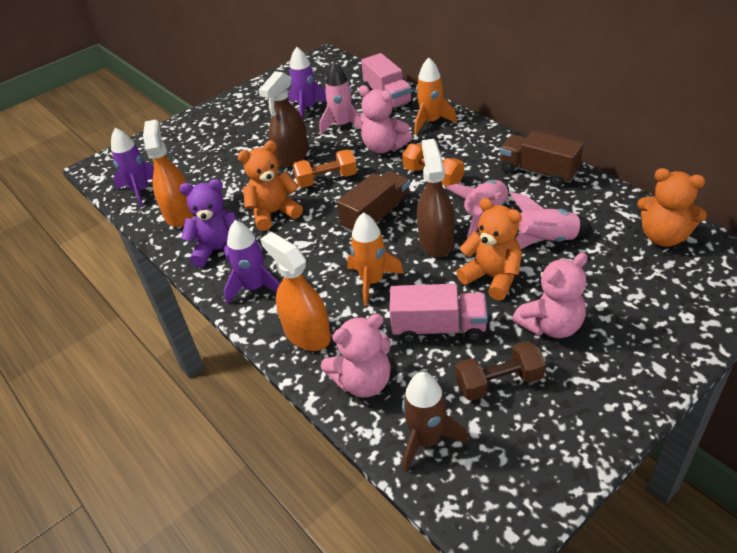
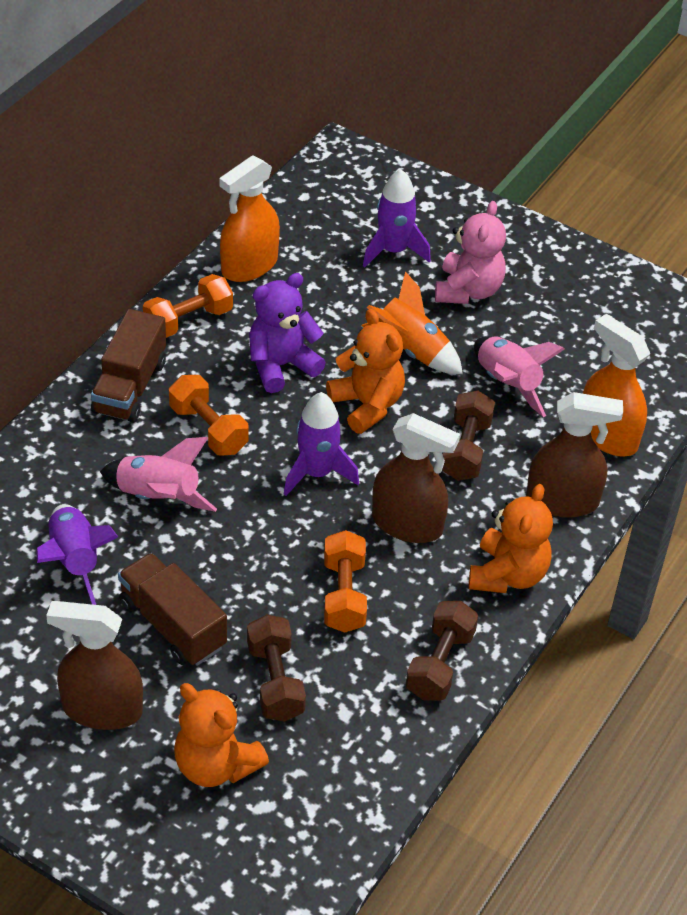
brown dumbbell: [455,341,546,401] = 1 -> [247,614,306,722] [406,601,478,701] [442,390,495,481] = 3
brown rocket: [402,372,468,473] = 1 -> none = 0
brown spray bottle: [259,71,308,168] [417,139,455,257] = 2 -> [46,601,143,730] [372,413,460,543] [526,392,623,518] = 3
orange dumbbell: [293,149,357,188] [402,144,464,186] = 2 -> [143,274,233,338] [169,375,249,455] [324,530,367,633] = 3
orange rocket: [347,212,404,306] [414,57,457,135] = 2 -> [362,271,463,374] = 1
pink rocket: [319,62,363,135] [446,180,509,238] [510,192,593,249] = 3 -> [100,437,217,512] [474,336,565,417] = 2
pink teddy bear: [321,314,391,398] [359,85,412,154] [512,253,588,338] = 3 -> [435,201,506,304] = 1
pink truck: [361,53,413,110] [389,284,488,343] = 2 -> none = 0

